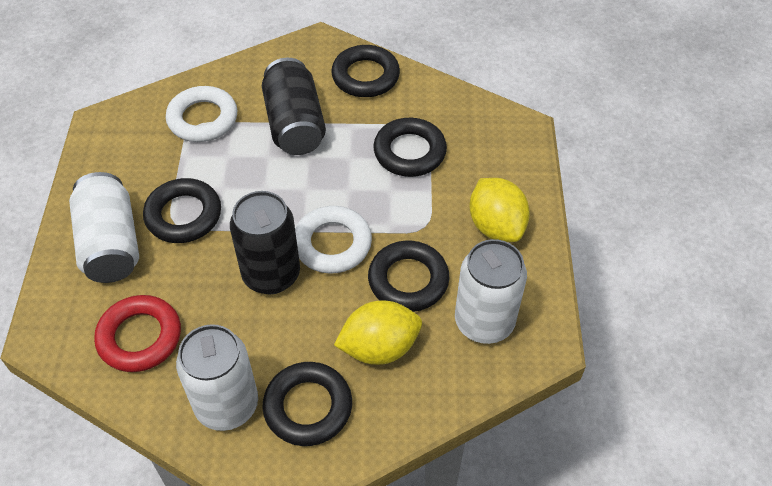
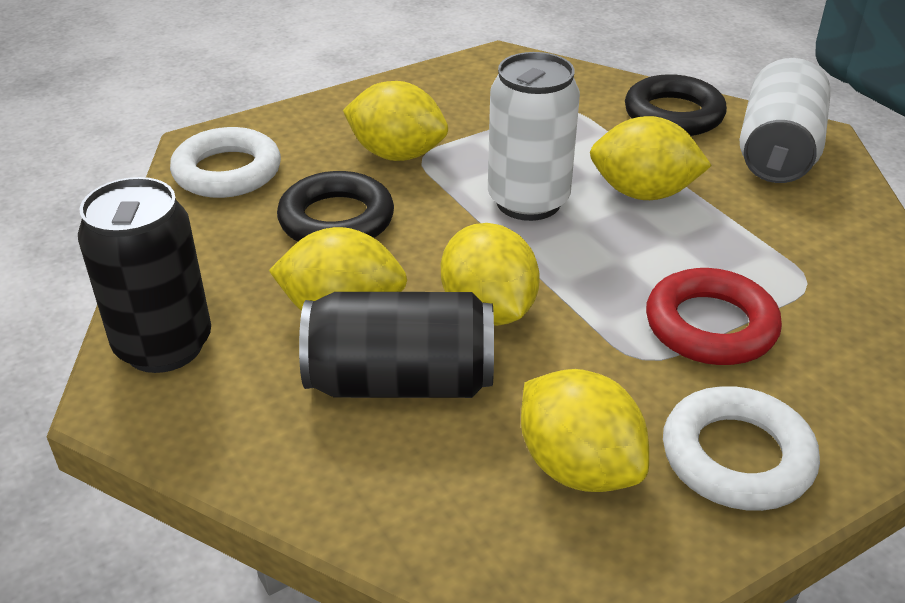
black ring: [143,178,221,243] [262,362,352,446] [331,45,400,97] [368,241,449,312] [374,118,447,177] = 5 -> [277,171,394,242] [625,74,727,136] = 2
white can: [69,172,139,283] [176,324,258,431] [455,239,527,344] = 3 -> [488,52,580,221] [740,58,831,183] = 2
yellow lemon: [334,301,422,365] [470,178,530,242] = 2 -> [269,227,407,311] [343,81,448,161] [441,223,540,326] [521,369,649,492] [590,116,712,200] = 5

